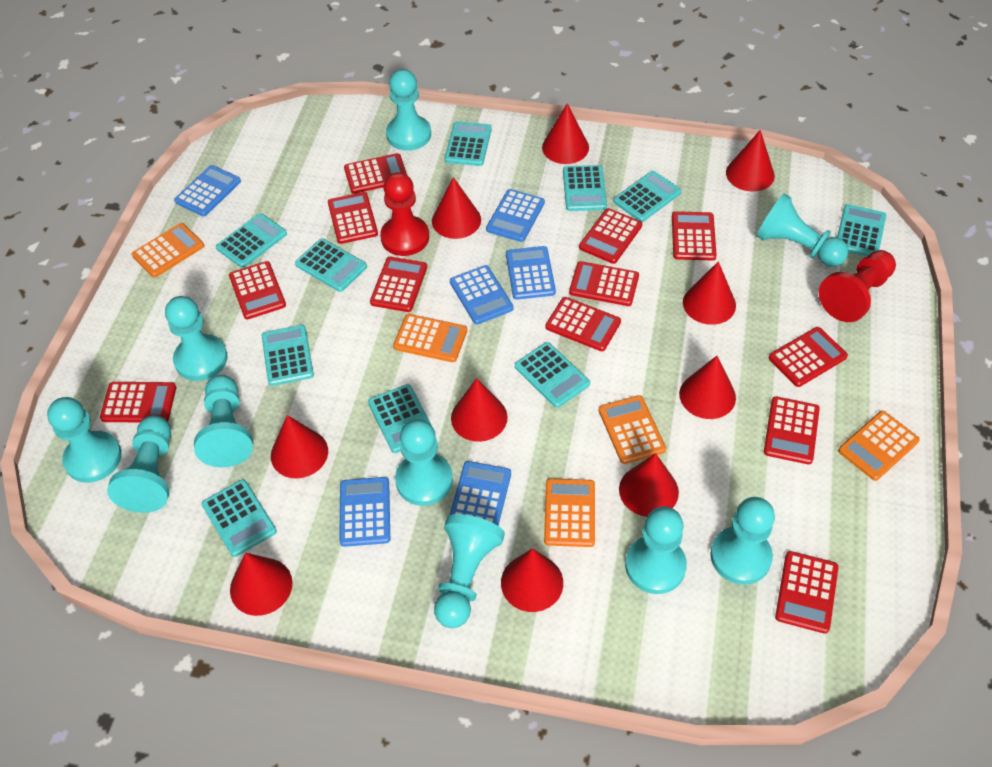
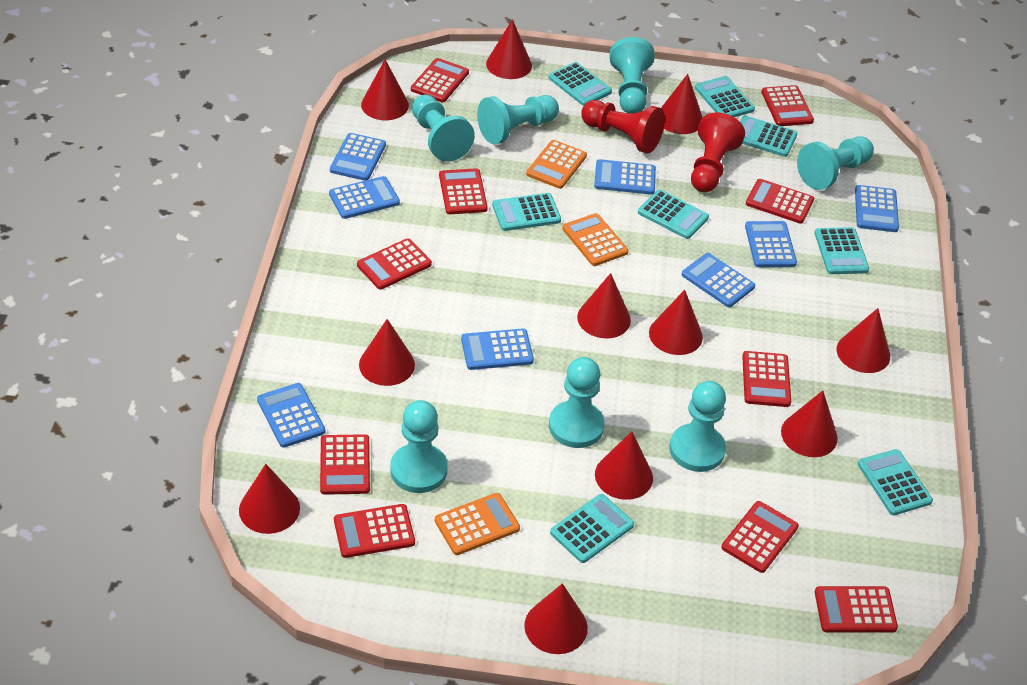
blue calculator: [174,165,241,217] [339,477,390,547] [450,265,514,325] [450,461,511,525] [486,189,545,242] [506,246,556,300] = 6 -> [257,383,325,448] [329,176,400,219] [330,133,386,181] [461,328,534,370] [594,159,656,195] [682,253,755,307] [745,221,797,267] [855,185,899,232] = 8
orange calculator: [132,223,204,278] [393,314,467,362] [544,478,595,547] [599,395,666,464] [838,411,920,481] = 5 -> [435,493,520,555] [526,140,587,189] [562,213,628,266] = 3
red calculator: [100,382,176,422] [229,261,286,320] [328,192,378,244] [344,153,407,194] [370,257,427,312] [546,297,621,351] [569,261,639,306] [579,208,642,264] [672,211,716,261] [764,396,820,464] [769,327,848,387] [775,551,838,634] = 12 -> [320,434,370,495] [334,504,415,558] [357,238,432,290] [411,58,469,102] [439,168,488,214] [721,501,799,573] [742,351,791,407] [746,179,814,224] [761,85,814,126] [815,586,898,633] = 10
red cone: [230,553,293,616] [271,415,328,478] [432,177,481,239] [451,378,508,442] [501,548,563,612] [542,103,589,164] [619,453,679,517] [679,356,736,419] [683,261,736,325] [726,130,775,192] = 10 -> [239,464,300,534] [359,319,415,386] [361,60,409,120] [486,19,532,79] [524,583,588,654] [577,273,631,338] [595,432,653,500] [649,290,703,355] [661,74,703,134] [781,391,838,457] [837,308,890,373] = 11
turquoise calculator: [202,479,277,557] [216,213,287,268] [261,325,314,386] [295,239,367,292] [368,384,435,453] [445,121,492,166] [515,342,590,408] [563,165,607,211] [613,171,681,222] [837,204,887,257] = 10 -> [492,193,561,231] [549,62,612,106] [550,494,634,563] [638,190,709,239] [695,76,755,117] [740,116,797,157] [815,227,869,274] [858,449,933,515] = 8
turquoise pawn: [47,397,122,483] [107,415,171,513] [165,296,228,381] [194,375,253,467] [386,69,431,151] [395,419,453,506] [434,514,505,628] [625,506,687,594] [710,497,775,585] [757,193,848,267] = 10 -> [390,400,448,493] [412,95,475,162] [477,95,559,144] [549,357,605,448] [610,37,655,113] [669,381,726,472] [797,136,874,190] = 7

